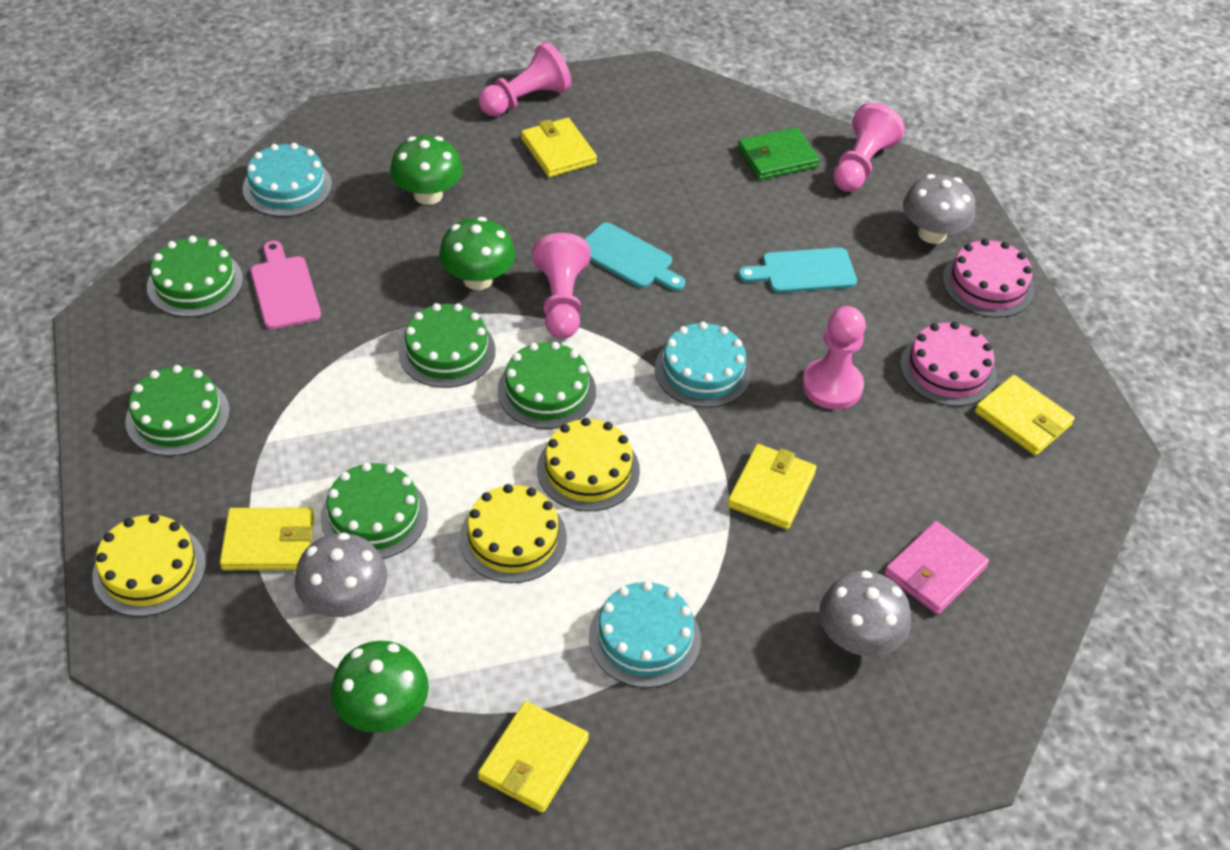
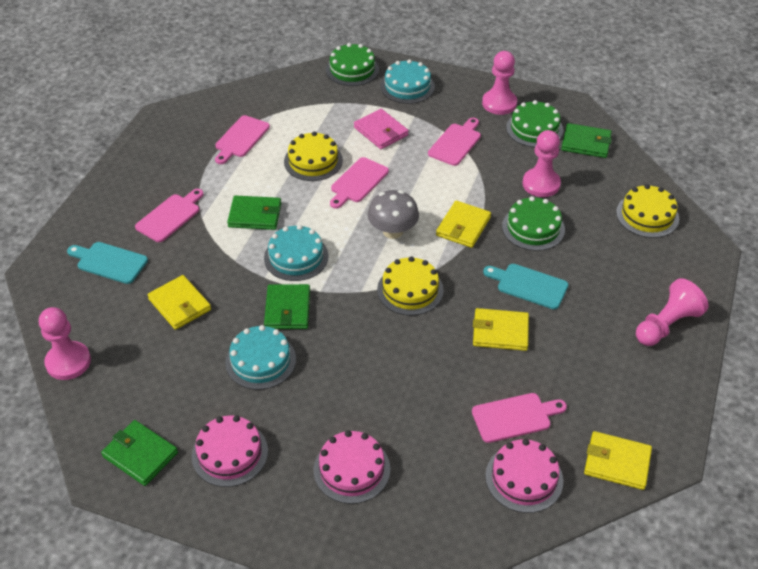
green cake: [125,365,230,456] [147,236,243,317] [320,462,428,559] [398,303,496,388] [497,342,596,429] = 5 -> [326,43,379,86] [502,196,565,251] [506,100,563,147] = 3
green mushroom: [331,641,429,733] [390,136,463,205] [439,217,515,290] = 3 -> none = 0
green wallet: [738,127,819,180] = 1 -> [101,420,178,486] [227,196,281,230] [264,284,310,329] [561,123,612,158] = 4
grey mushroom: [294,533,387,617] [819,570,911,656] [903,174,976,244] = 3 -> [367,190,419,239] = 1
pink cake: [900,322,997,406] [942,239,1034,318] = 2 -> [192,415,268,487] [314,430,391,504] [485,439,563,513] = 3
pink cutting board: [251,241,321,330] = 1 -> [135,189,204,242] [215,115,270,164] [330,157,389,209] [428,118,481,166] [472,393,567,443] = 5
yellow wallet: [220,508,314,570] [478,701,589,813] [521,118,597,177] [727,444,817,530] [975,375,1075,456] = 5 -> [147,275,211,330] [436,201,491,248] [473,308,529,351] [584,431,652,490] = 4

